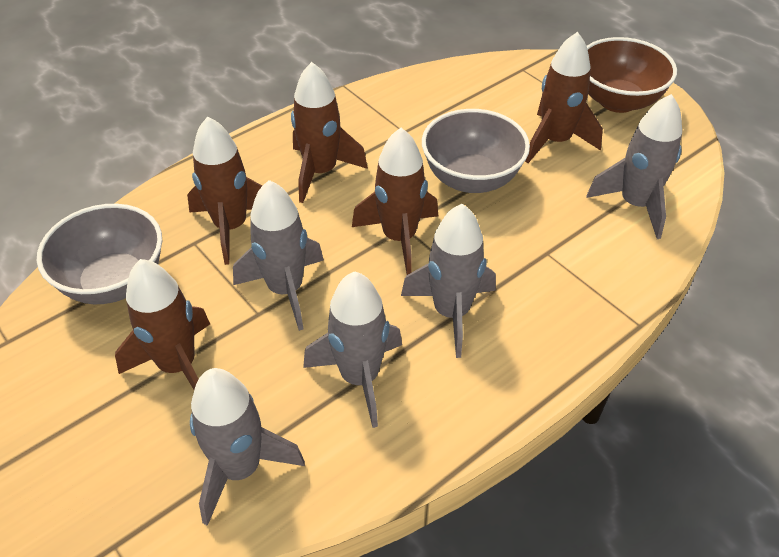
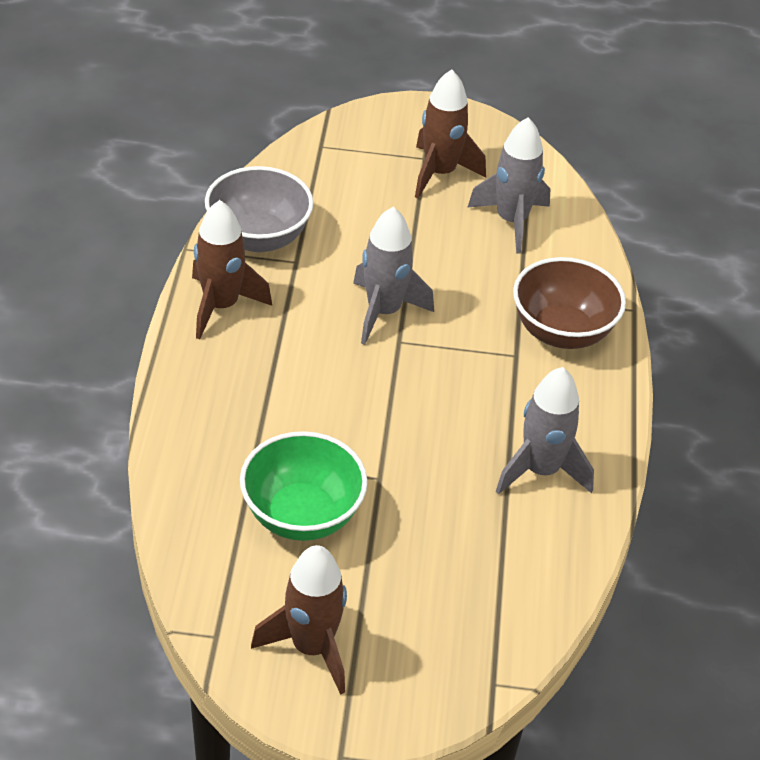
brown rocket: [115,259,210,390] [187,117,262,265] [291,62,368,203] [352,128,438,275] [525,32,603,163] = 5 -> [192,200,272,339] [251,545,347,695] [415,70,486,198] = 3
green bowl: none = 0 -> [240,431,368,541] = 1
grey bowl: [37,204,162,304] [422,109,530,193] = 2 -> [205,166,314,252] = 1
grey rocket: [190,368,305,526] [233,180,324,331] [303,271,402,428] [401,204,496,358] [586,94,682,239] = 5 -> [353,207,434,345] [467,117,550,254] [496,367,594,494] = 3

